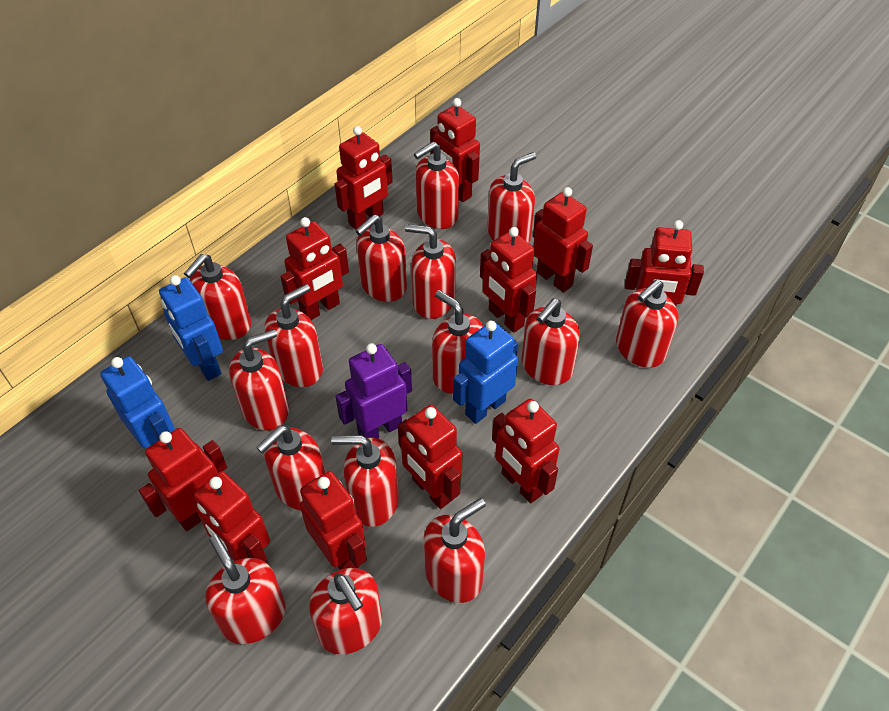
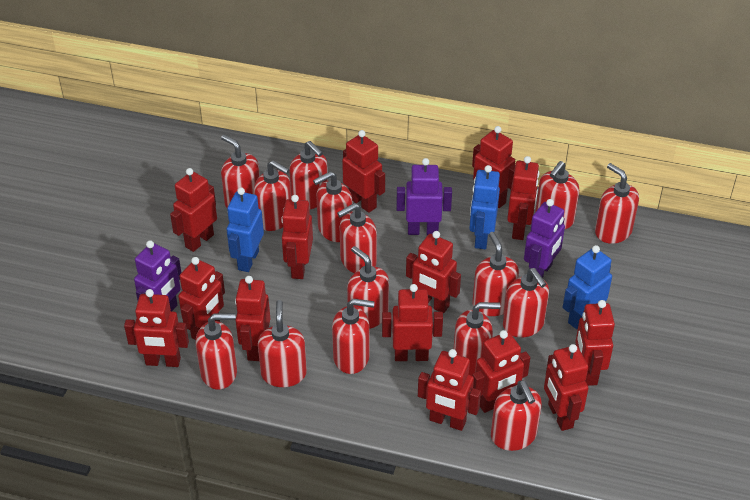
purple robot: [335,343,412,438] = 1 -> [134,240,182,311] [396,158,452,235] [524,199,565,278] = 3
red robot: [139,428,227,531] [194,471,270,563] [280,217,349,320] [300,471,367,570] [335,126,393,230] [398,404,463,509] [430,98,480,202] [480,227,537,333] [492,399,559,503] [533,187,593,293] [625,220,704,306] = 11 -> [124,289,189,367] [170,168,217,252] [178,257,225,340] [235,276,270,361] [281,195,313,279] [342,130,385,213] [382,284,443,361] [406,231,461,313] [418,349,481,431] [472,126,515,208] [472,330,530,413] [507,156,540,240] [544,344,589,431] [575,300,615,386] = 14

